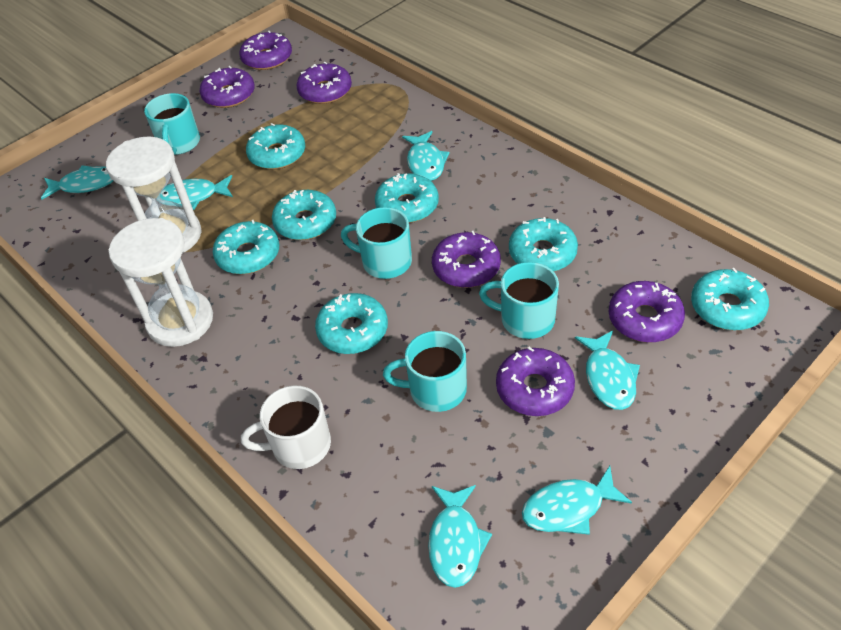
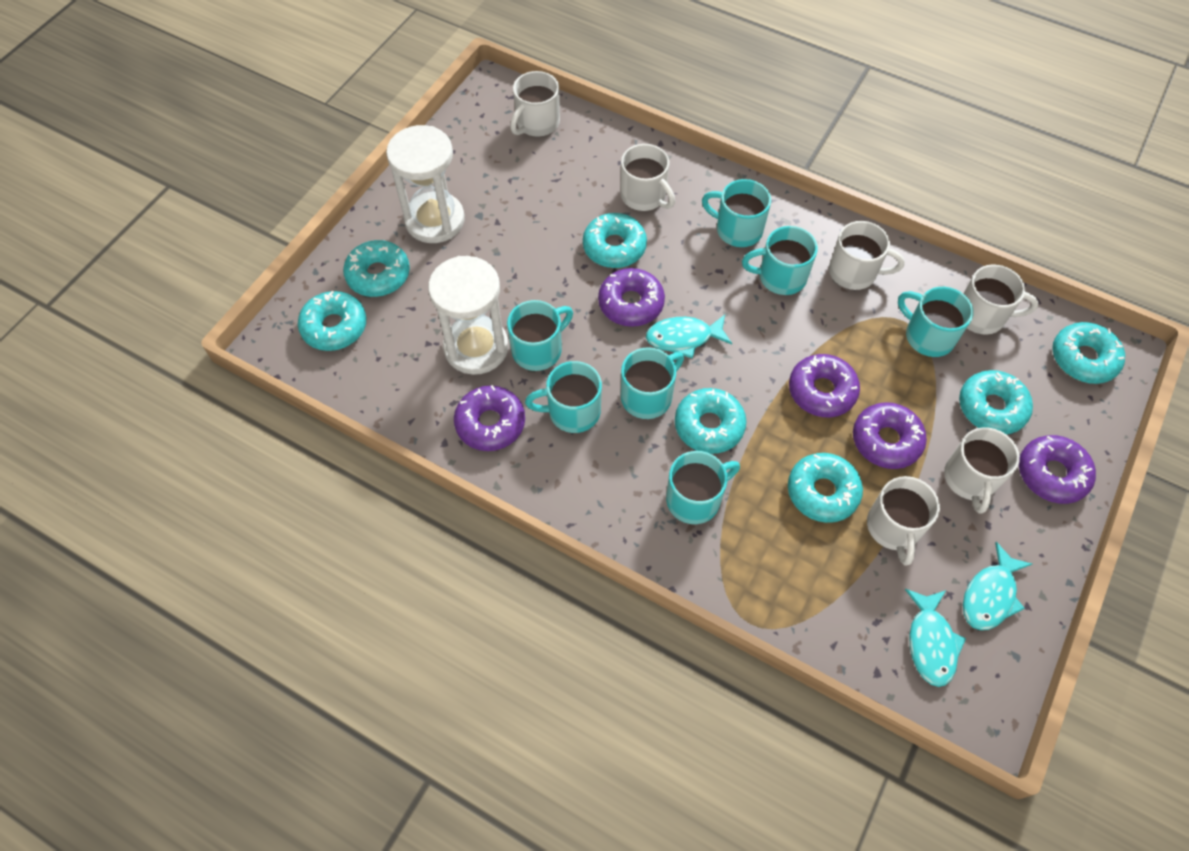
purple donut: [200,66,255,108] [239,31,292,70] [296,62,352,104] [432,231,501,288] [496,347,575,416] [608,281,685,343] = 6 -> [454,385,525,451] [598,268,665,327] [789,354,860,417] [853,402,927,469] [1019,435,1096,504] = 5
turquoise fish: [41,165,113,199] [160,175,233,210] [402,131,450,181] [428,485,492,588] [522,466,632,535] [575,330,640,410] = 6 -> [646,315,732,358] [905,589,966,687] [963,542,1032,630] = 3
turquoise mug: [144,93,200,155] [341,207,412,279] [383,331,467,412] [479,262,559,339] = 4 -> [507,300,573,371] [525,361,602,433] [621,347,684,419] [666,451,740,524] [702,179,771,247] [742,226,818,295] [898,287,974,357] = 7
white mug: [241,386,331,469] = 1 -> [510,71,560,137] [620,144,675,211] [829,221,905,290] [867,476,940,565] [944,427,1020,514] [963,264,1039,335] = 6

